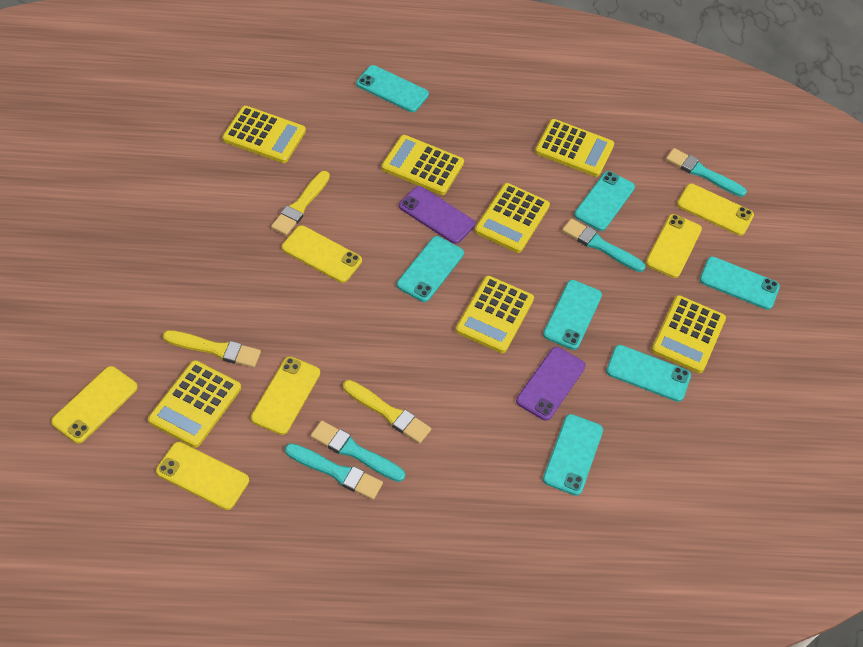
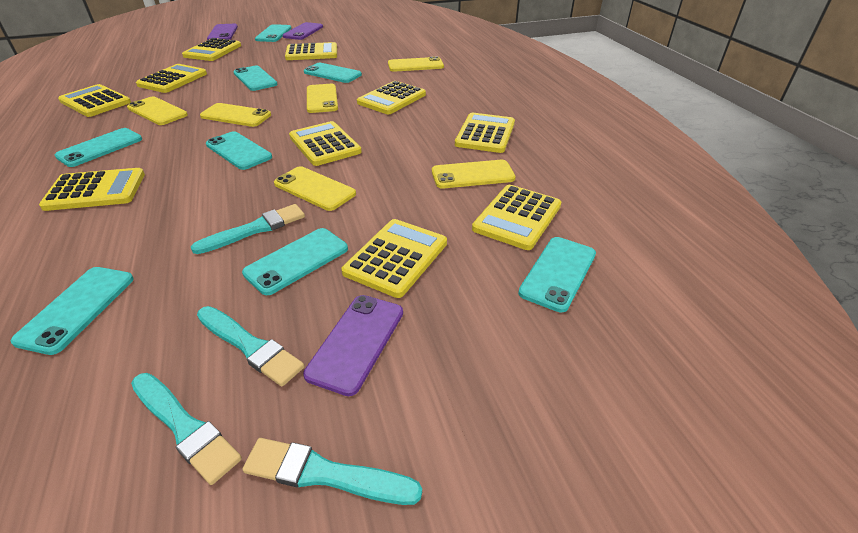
purple phone: [399,186,475,244] [516,347,586,421] = 2 -> [207,24,238,40] [283,22,323,40] [303,295,403,396] = 3
turquoise phone: [356,65,429,112] [397,236,464,302] [543,280,602,350] [543,414,603,496] [574,171,635,231] [606,345,691,402] [700,256,780,310] = 7 -> [11,267,134,355] [55,128,142,167] [206,131,272,170] [233,66,278,91] [242,228,348,295] [255,24,291,42] [304,63,362,83] [518,237,596,312] = 8
yellow brush: [163,330,261,368] [271,171,330,236] [343,380,431,444] = 3 -> none = 0
yellow calculator: [148,360,241,448] [222,106,306,163] [381,135,464,195] [455,276,534,353] [475,183,550,253] [535,119,614,177] [651,295,726,373] = 7 -> [39,168,145,211] [58,84,131,117] [136,64,207,93] [182,38,241,61] [285,42,337,60] [289,121,362,166] [341,219,447,298] [357,81,426,114] [455,113,515,153] [472,185,561,250] = 10

